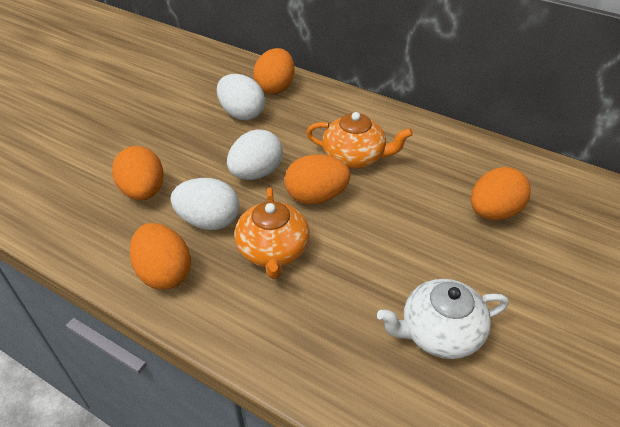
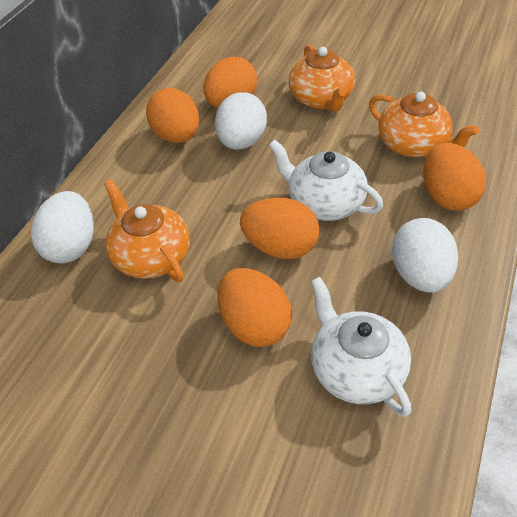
orange teapot: [234,187,310,279] [306,112,413,169] = 2 -> [104,180,190,282] [288,44,355,112] [369,92,479,157] = 3
white teapot: [377,279,509,359] = 1 -> [269,139,383,221] [311,277,411,417] = 2

